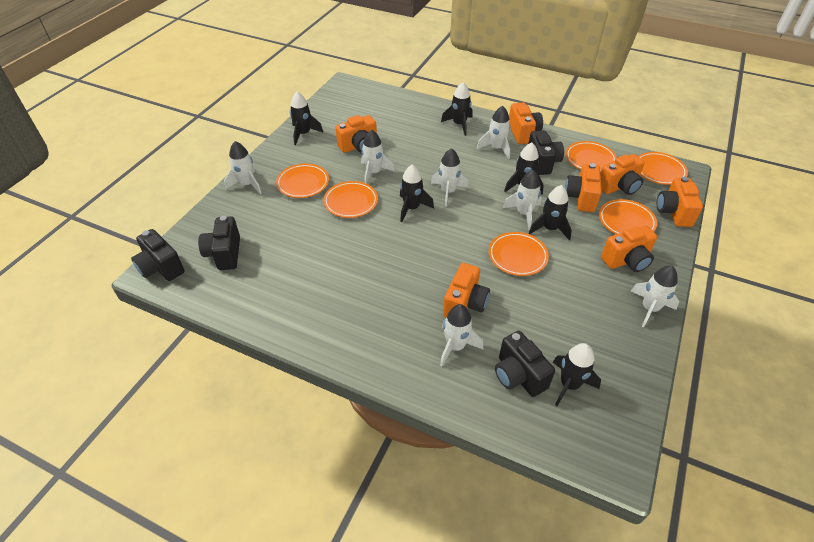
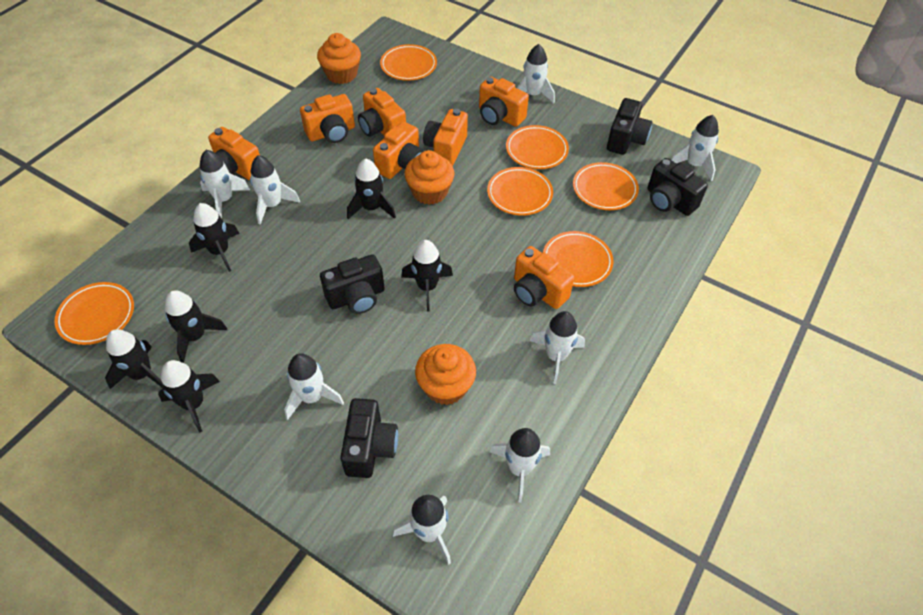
orange cupcake: none = 0 -> [317,33,361,84] [404,150,454,205] [415,344,476,405] = 3
white rocket: [224,141,262,194] [361,129,395,184] [431,148,468,207] [440,304,483,367] [477,106,510,159] [502,170,542,230] [630,266,679,327] = 7 -> [200,150,250,218] [250,155,300,225] [284,353,344,420] [393,495,451,565] [490,428,550,503] [517,44,555,103] [530,311,585,384] [671,115,719,181] = 8

